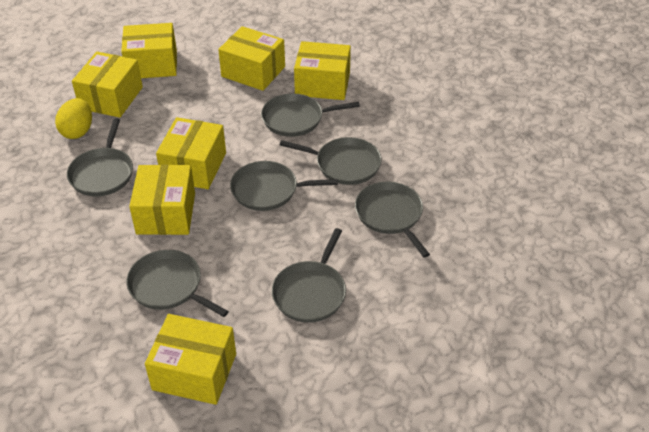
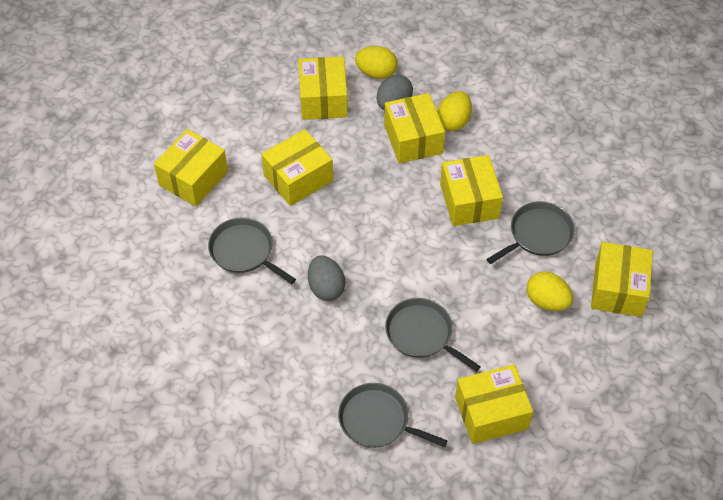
grey egg: none = 0 -> [308,256,345,301] [377,75,413,110] = 2
grey pan: [67,118,133,196] [126,250,229,317] [230,161,338,211] [261,93,360,137] [272,228,346,323] [280,137,382,185] [355,182,430,258] = 7 -> [208,217,296,284] [338,383,448,448] [385,298,481,372] [486,201,575,264] = 4
yellow egg: [55,98,92,139] = 1 -> [355,46,397,79] [437,91,472,131] [527,272,573,311] = 3

